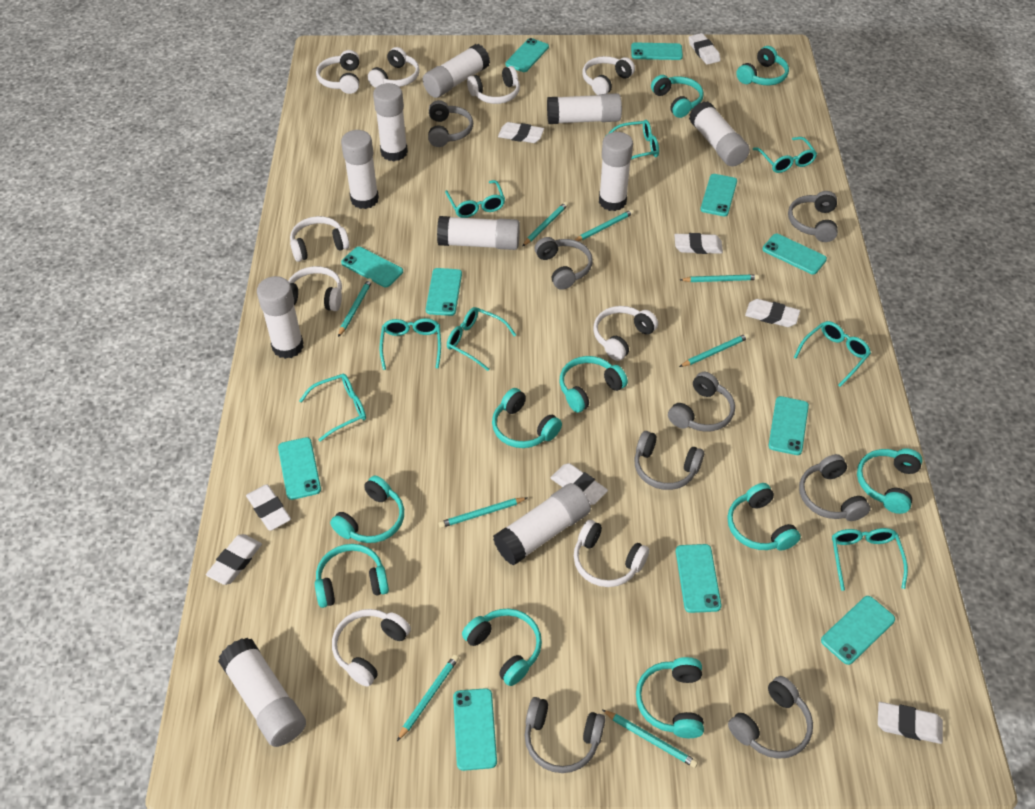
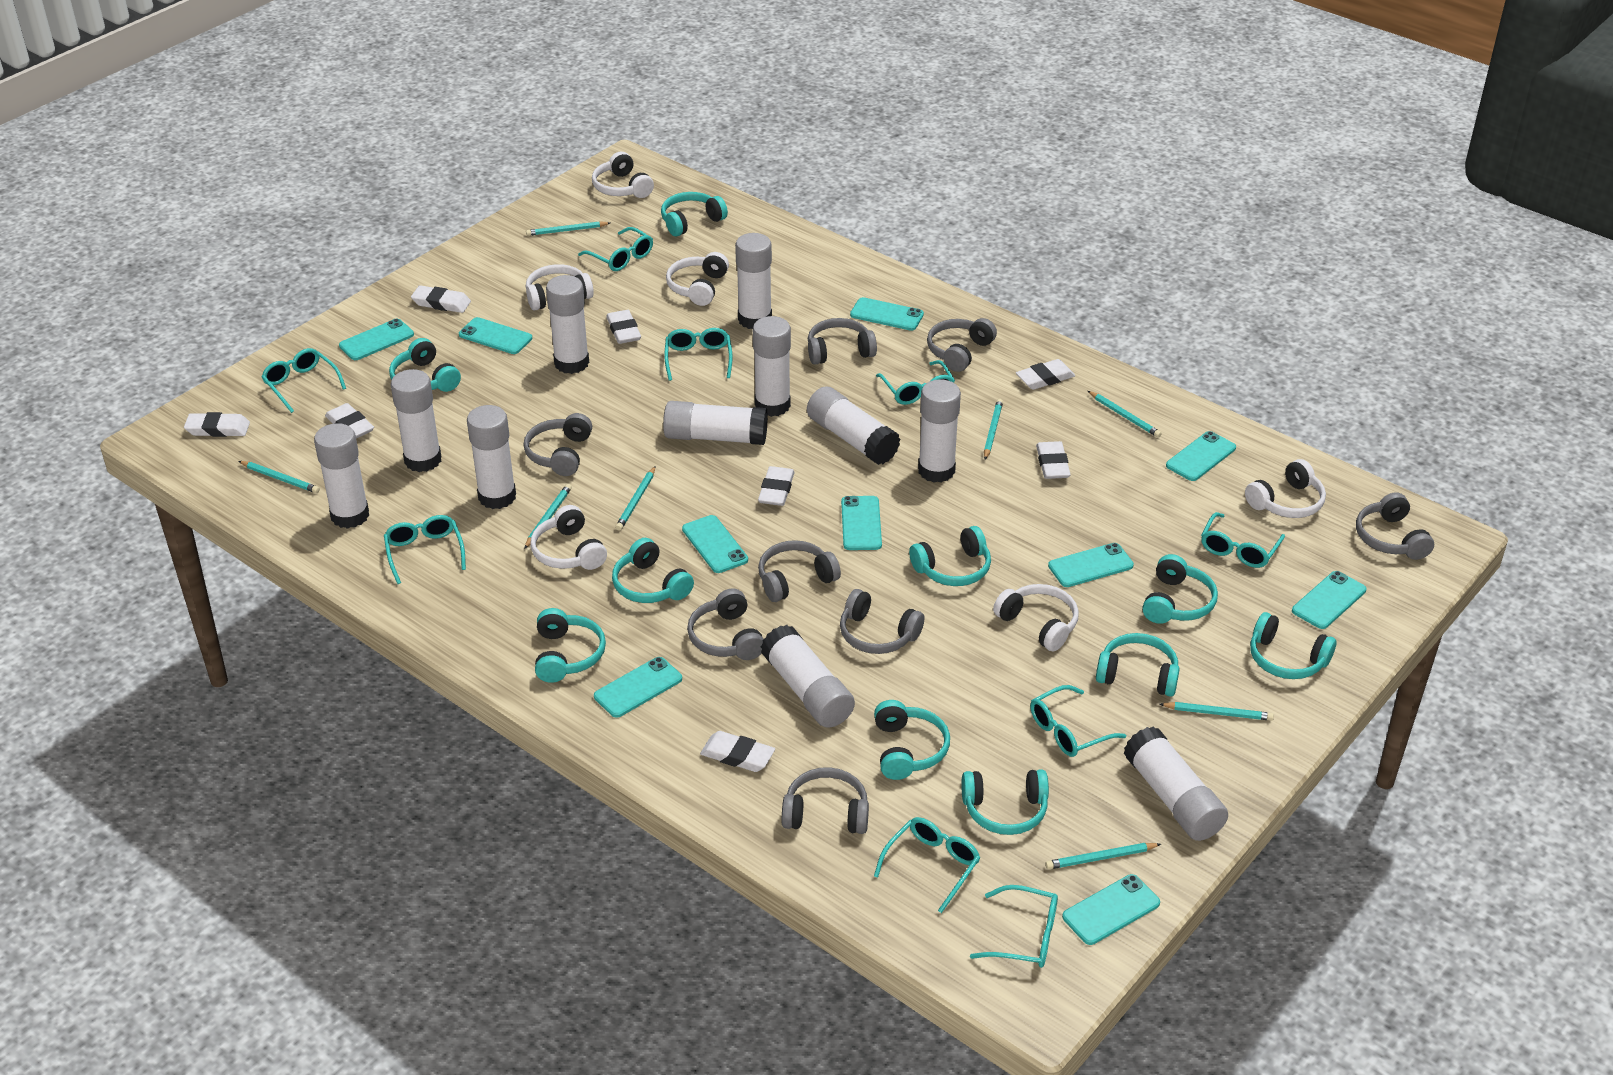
turquoise glasses: [299,374,366,442] [380,318,441,370] [445,180,505,218] [447,307,516,371] [608,120,659,160] [753,137,817,173] [794,321,871,387] [832,528,908,591] = 8 -> [262,348,346,413] [384,515,466,584] [578,227,653,271] [664,328,733,381] [874,817,980,913] [876,360,955,405] [970,885,1058,968] [1030,685,1126,757] [1201,512,1285,568] = 9
turquoise phone: [278,437,321,500] [341,247,403,287] [426,268,462,316] [453,688,497,771] [505,38,549,72] [631,43,683,60] [676,544,721,613] [701,174,737,216] [763,234,827,274] [768,396,809,455] [821,596,895,665] = 11 -> [339,319,414,360] [459,317,532,354] [594,657,682,718] [682,515,748,573] [841,496,882,550] [850,297,924,331] [1048,543,1134,587] [1062,874,1160,945] [1166,431,1236,481] [1292,571,1367,629] = 10
white glue stick: [218,638,306,747] [257,276,304,359] [341,130,379,209] [373,83,408,161] [423,44,490,98] [437,216,520,250] [493,483,591,566] [547,93,622,124] [599,132,633,211] [689,101,750,166] = 10 -> [314,423,369,529] [391,369,442,472] [467,405,516,509] [546,275,589,374] [663,401,768,445] [735,233,772,329] [753,316,791,417] [761,625,855,728] [807,386,900,465] [918,379,961,483] [1124,726,1228,841] = 11
white headphones: [288,266,342,311] [290,216,350,262] [316,50,359,94] [332,609,411,687] [368,47,419,88] [467,66,520,104] [574,520,649,587] [582,56,635,95] [593,306,658,361] = 9 -> [526,264,594,311] [530,505,607,570] [592,152,654,198] [666,252,729,306] [993,584,1079,651] [1245,459,1326,518] = 6

